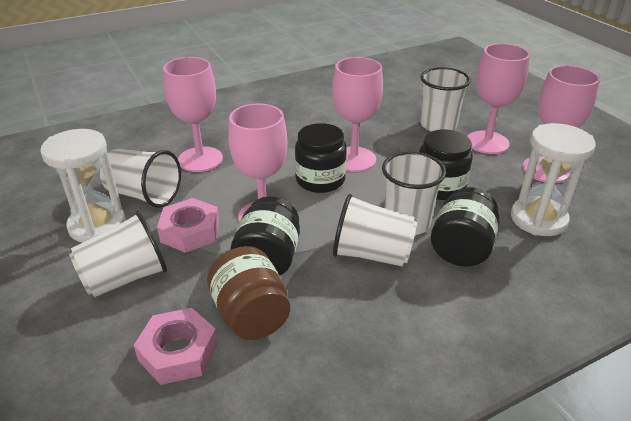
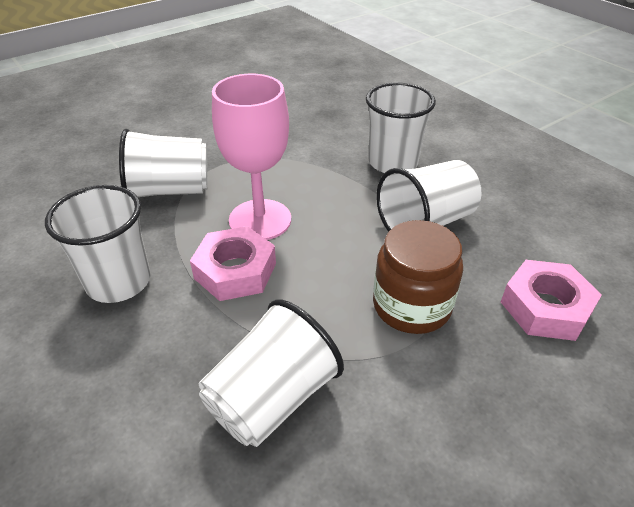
black jar: [231,196,300,275] [295,123,347,193] [419,129,473,200] [431,187,500,267] = 4 -> none = 0
pink goblet: [163,57,223,172] [228,104,288,223] [332,57,383,172] [467,43,530,154] [522,65,600,183] = 5 -> [212,74,291,240] = 1
white hourglass: [40,129,126,243] [511,123,596,236] = 2 -> none = 0

